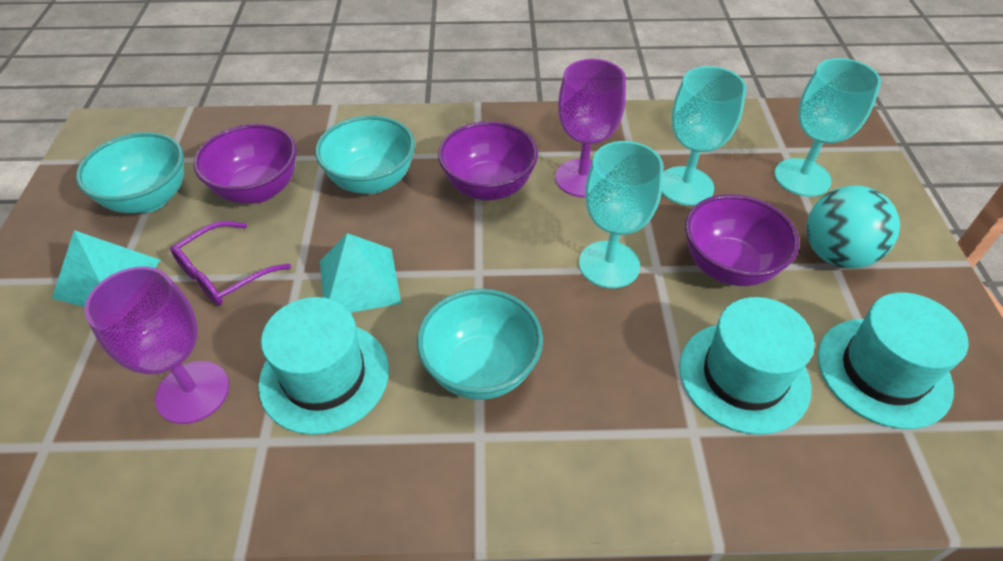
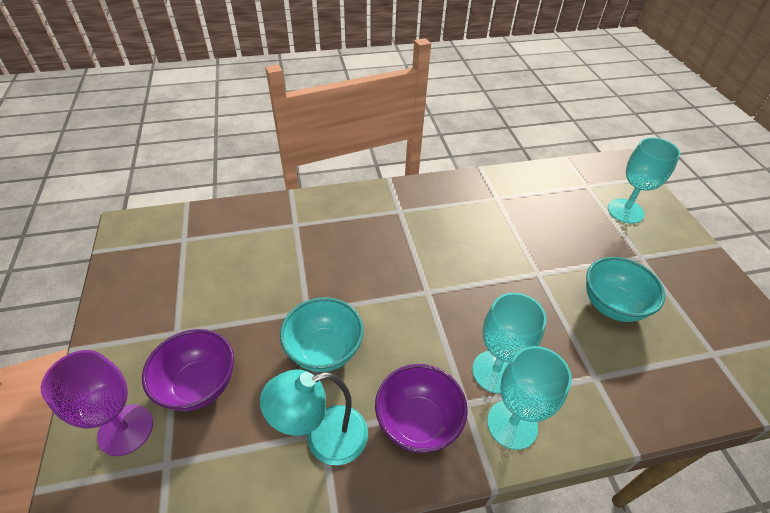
purple bowl: [193,124,297,204] [438,121,538,201] [685,194,799,286] = 3 -> [142,329,234,411] [375,364,468,453] = 2
purple glasses: [170,221,291,305] = 1 -> none = 0
purple goblet: [84,267,229,424] [555,59,626,197] = 2 -> [41,350,153,456] = 1
turquoise ball: [806,185,900,269] = 1 -> none = 0
turquoise bowl: [76,132,184,213] [315,115,415,194] [417,289,543,400] = 3 -> [280,298,364,372] [586,257,665,322] = 2
turquoise hat: [258,297,389,435] [679,297,814,435] [818,293,968,429] = 3 -> none = 0
turquoise lamp: none = 0 -> [260,369,368,465] = 1
turquoise pyramid: [52,230,161,307] [320,233,401,313] = 2 -> none = 0

